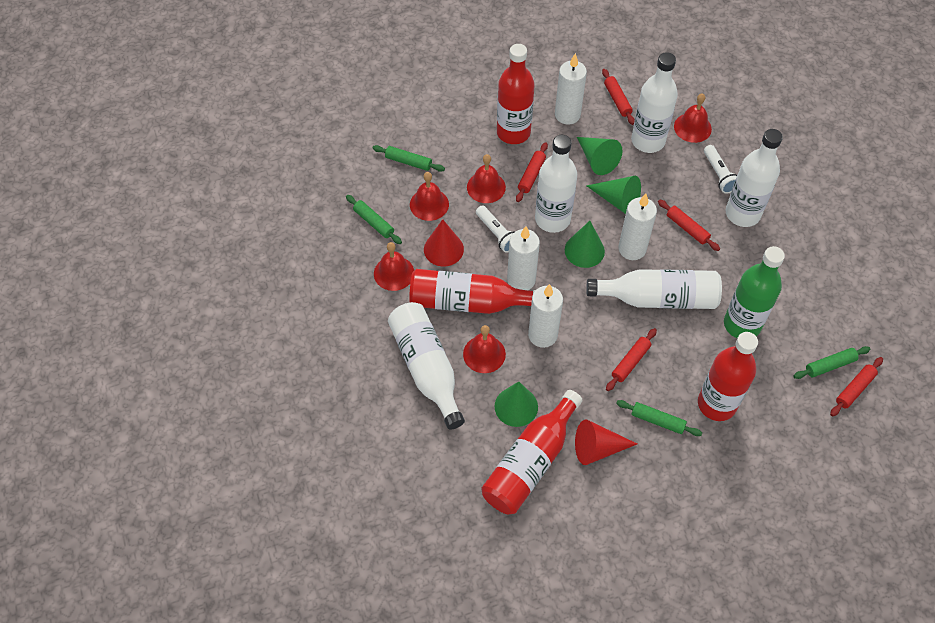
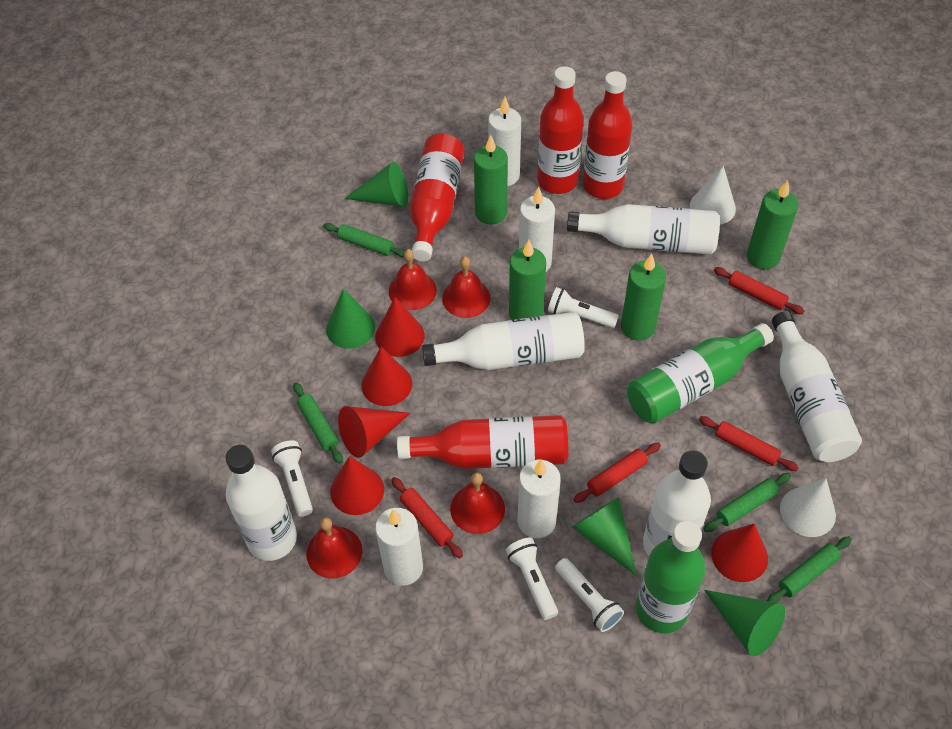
green bottle: [724,246,785,338] = 1 -> [627,323,774,424] [636,521,706,633] = 2
green candle: none = 0 -> [474,135,508,225] [509,240,546,320] [621,253,666,341] [747,180,798,269] = 4
red bell: [374,242,414,291] [410,172,449,221] [463,325,506,373] [467,154,506,203] [674,93,712,143] = 5 -> [306,517,362,579] [389,249,437,310] [442,256,491,318] [450,472,505,534] = 4
red cone: [424,219,464,266] [575,420,637,465] = 2 -> [330,456,384,515] [338,406,411,458] [362,347,412,406] [375,297,425,357] [711,524,768,582] = 5
red rolling pin: [516,142,548,202] [602,69,635,125] [606,328,657,391] [658,200,720,251] [830,357,883,416] = 5 -> [391,477,463,558] [574,443,661,503] [699,416,799,471] [714,267,804,314] = 4
white cone: none = 0 -> [690,166,736,225] [780,478,836,537] = 2
white flashlight: [476,205,514,253] [704,145,737,193] = 2 -> [271,440,313,517] [506,537,558,620] [548,287,619,328] [555,558,624,632] = 4

